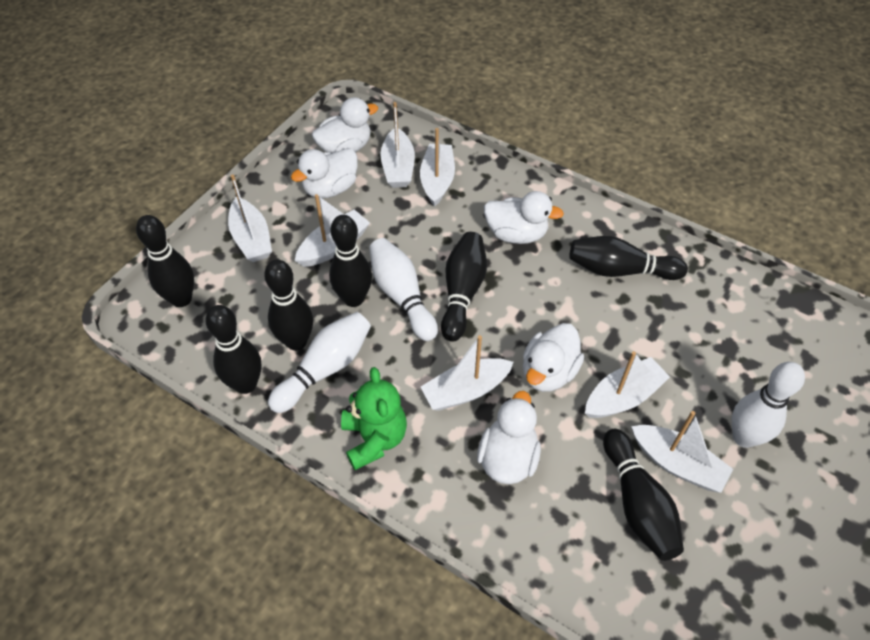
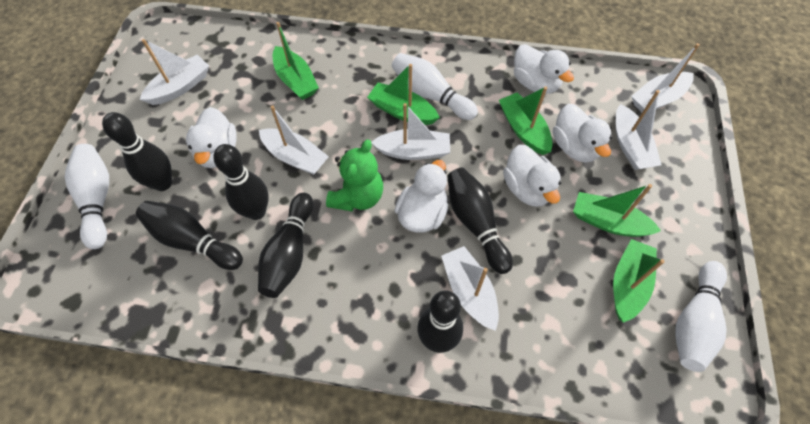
black bowling pin: [136,215,194,307] [206,305,262,394] [264,260,313,350] [329,215,372,307] [441,232,487,342] [569,236,688,280] [603,429,684,561] = 7 -> [102,112,172,191] [136,201,243,270] [213,144,269,220] [258,193,313,298] [417,290,463,353] [447,168,513,274] = 6
green boat: none = 0 -> [273,22,319,100] [367,64,440,125] [499,86,553,155] [573,184,661,237] [613,239,665,323] = 5
white boat: [228,174,272,262] [295,194,370,267] [380,102,415,188] [420,128,455,207] [421,335,514,411] [585,351,670,418] [631,411,733,493] = 7 -> [140,39,209,105] [259,105,329,175] [371,103,450,160] [441,246,499,331] [616,90,661,170] [631,43,700,113] = 6

